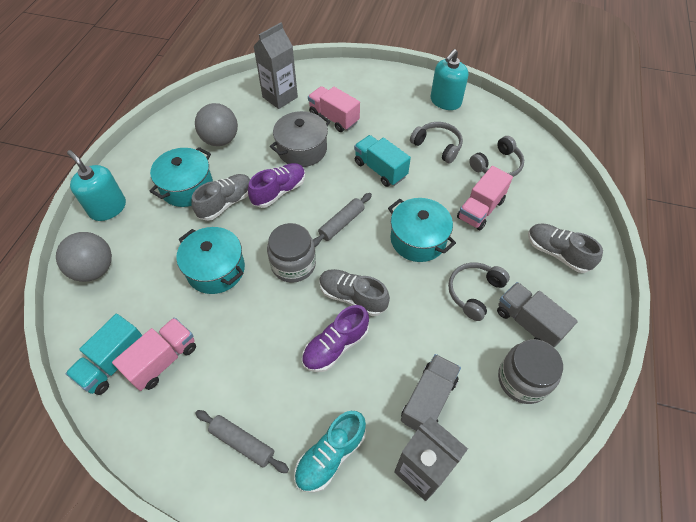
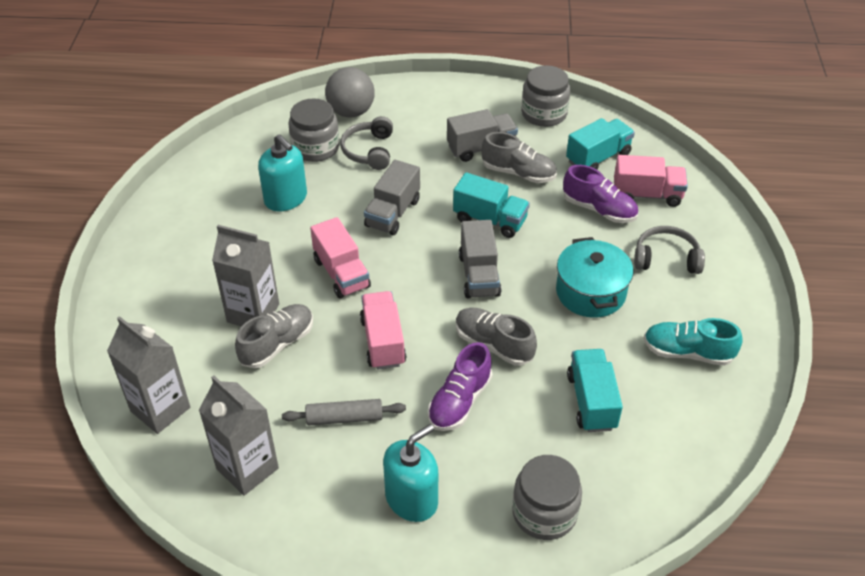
grey ball: [56,232,112,282] [195,103,238,146] = 2 -> [325,67,374,118] = 1
grey carton: [253,22,298,109] [394,417,468,501] = 2 -> [107,316,190,434] [199,376,279,496] [212,225,279,326] = 3
grey headphones: [410,122,463,163] [448,262,510,321] [469,136,524,177] = 3 -> [340,116,393,170] [634,226,705,274] = 2
grey jar: [267,223,316,283] [498,339,563,404] = 2 -> [288,98,339,162] [512,455,582,540] [521,65,570,127] = 3
grey pot: [270,111,331,167] = 1 -> none = 0
grey rolling pin: [195,410,289,473] [313,193,372,247] = 2 -> [282,399,406,425] = 1
grey truck: [401,354,461,431] [497,282,578,348] = 2 -> [364,160,420,235] [447,109,518,162] [459,220,501,298] = 3
turquoise pot: [149,147,213,207] [177,227,245,294] [388,198,456,262] = 3 -> [556,237,633,318] = 1
turquoise truck: [66,314,142,395] [354,135,411,187] = 2 -> [453,172,530,238] [566,118,635,169] [567,349,623,432] = 3

